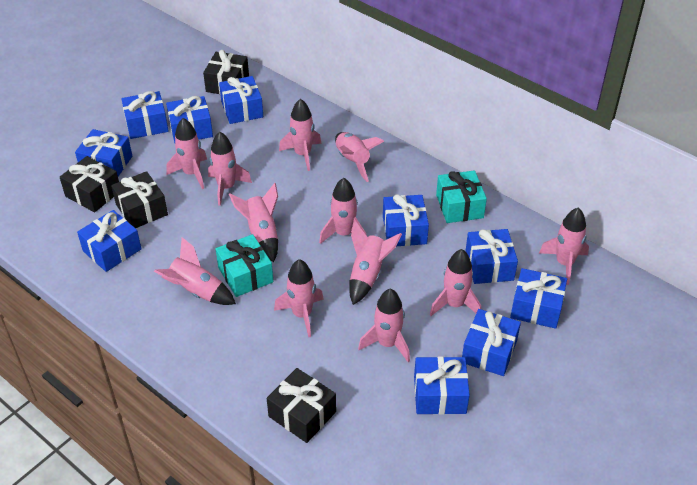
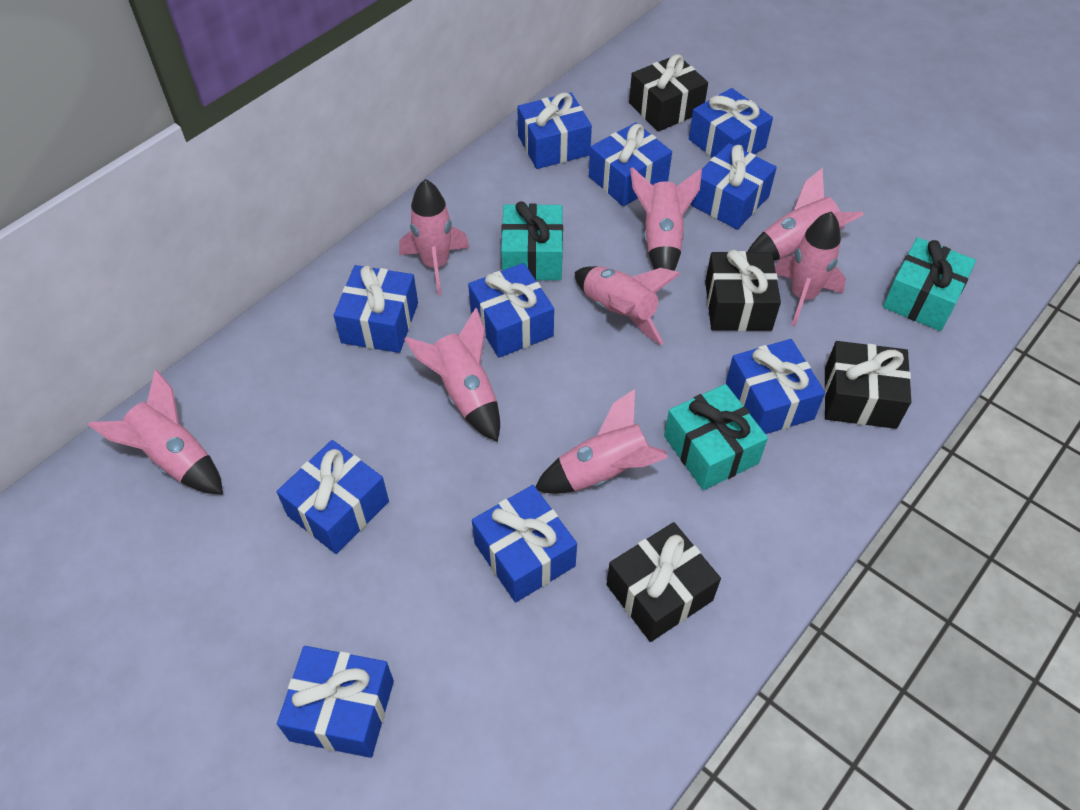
pink rocket: [154,237,236,305] [166,118,207,189] [208,132,252,206] [229,183,278,262] [274,259,324,337] [279,99,322,171] [319,178,367,244] [335,132,384,182] [349,221,402,305] [358,289,410,362] [430,249,481,316] [539,207,589,285] = 12 -> [88,369,223,495] [399,179,469,295] [405,308,500,442] [535,389,668,494] [575,266,681,345] [630,167,702,271] [748,168,864,261] [775,211,846,326] = 8
turquoise gift: [216,234,273,297] [436,170,487,223] = 2 -> [501,201,563,280] [664,384,768,490] [883,237,976,331] = 3

